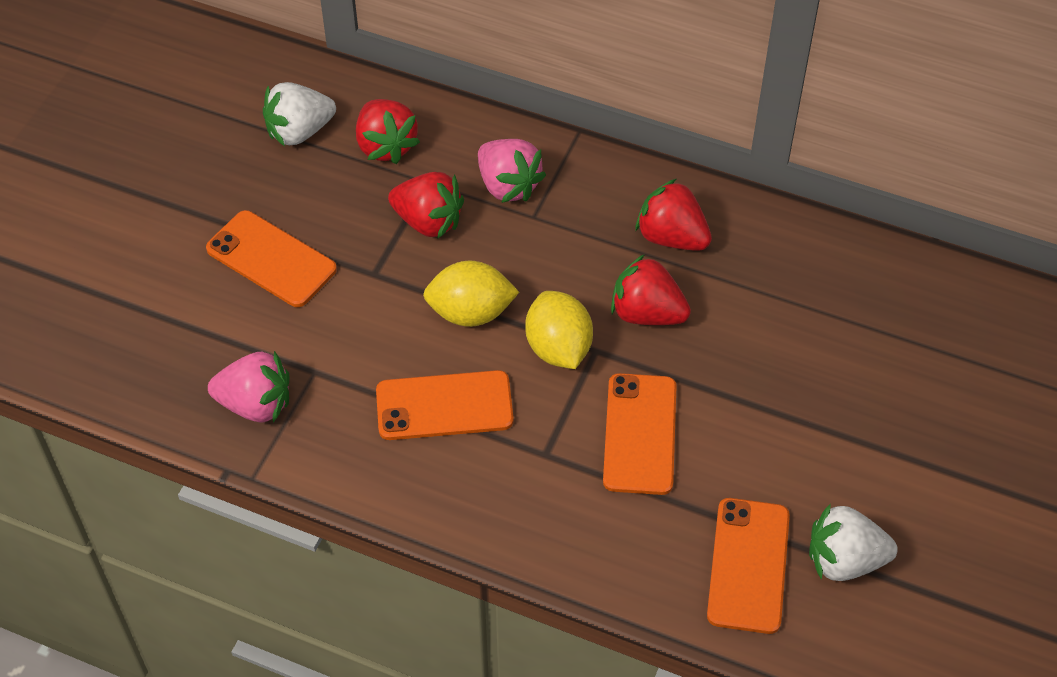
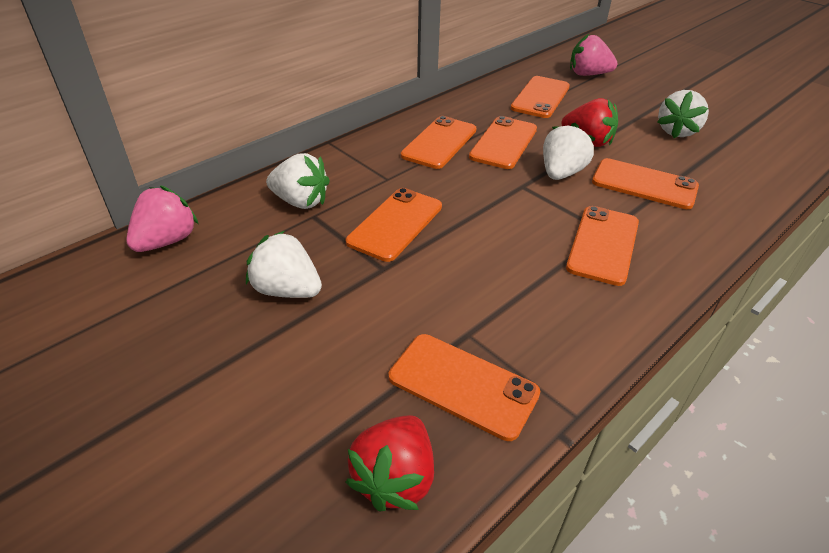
orange phone: [206,210,337,307] [376,370,514,440] [603,373,677,495] [707,498,790,634] = 4 -> [346,188,442,262] [389,334,540,441] [401,116,477,169] [469,116,537,169] [510,76,570,118] [566,206,639,286] [592,158,699,209] = 7
red strawberry: [356,99,420,164] [388,172,464,238] [611,254,691,325] [635,179,712,251] = 4 -> [346,415,434,512] [561,98,618,147] = 2
white strawberry: [263,82,336,147] [809,503,898,581] = 2 -> [246,231,322,298] [266,153,330,209] [543,123,596,180] [657,90,709,138] = 4
yellow lemon: [423,261,519,327] [525,291,593,369] = 2 -> none = 0

